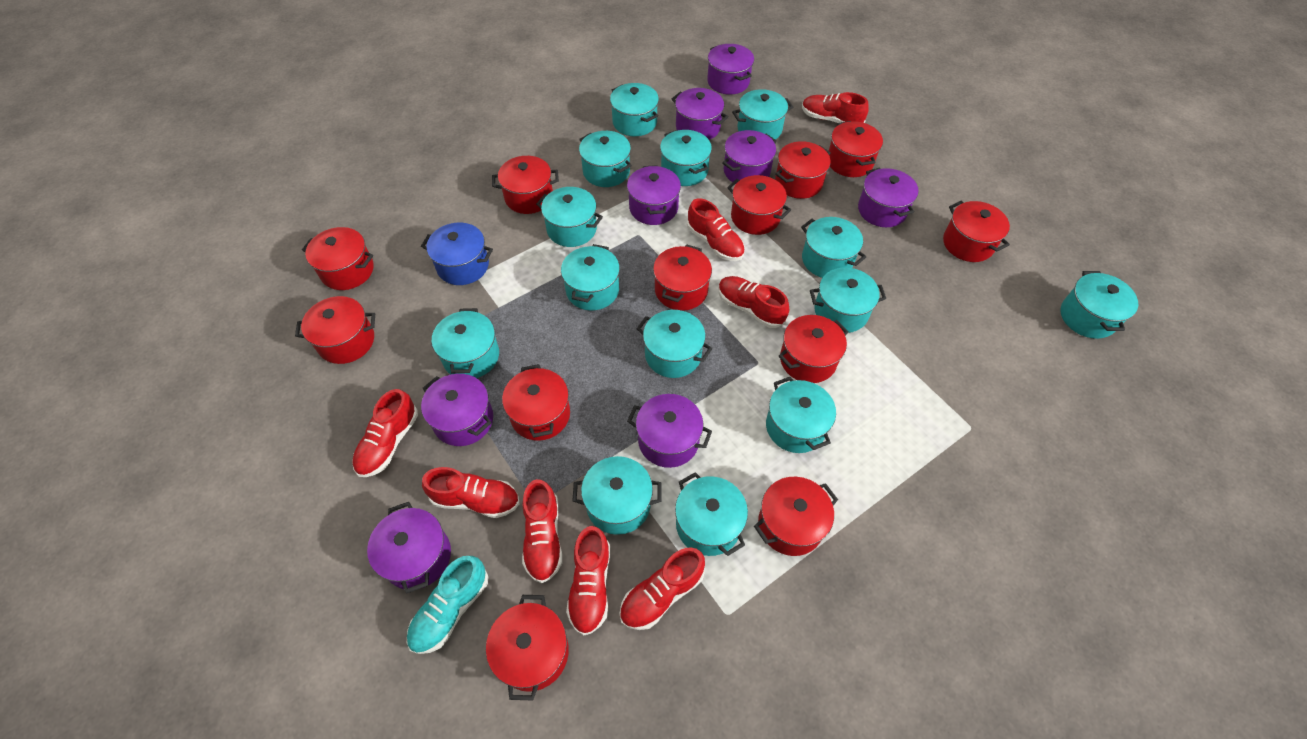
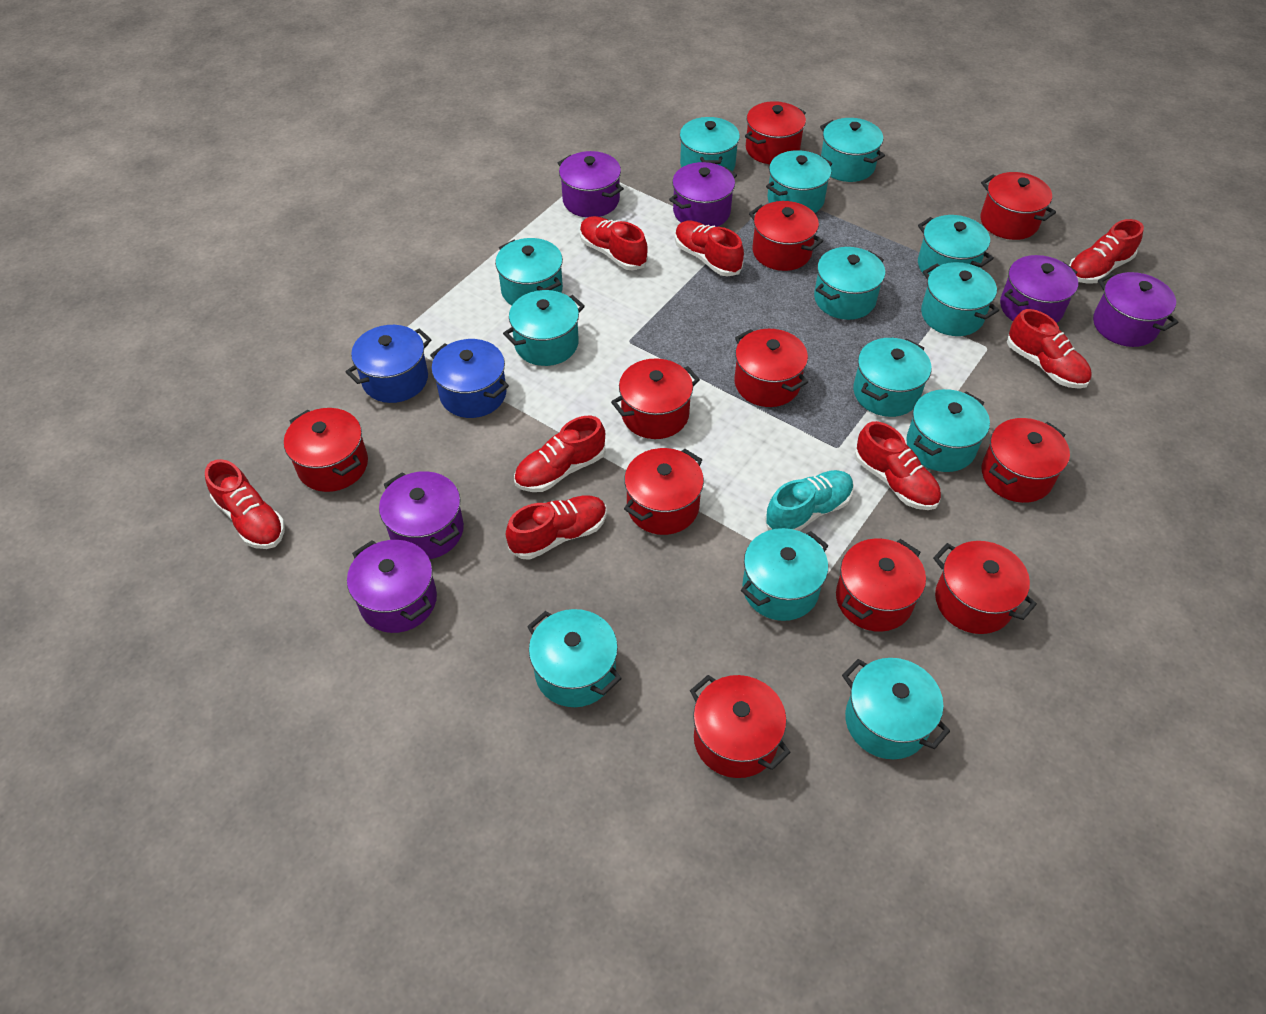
blue pot: [421,223,493,285] = 1 -> [346,325,432,403] [430,339,509,418] = 2
purple pot: [367,502,451,594] [421,374,493,446] [627,165,681,225] [627,394,712,468] [672,88,728,140] [707,44,754,94] [722,130,777,184] [858,168,918,227] = 8 -> [347,540,437,633] [379,471,464,559] [558,151,624,218] [669,162,737,227] [1000,255,1078,323] [1093,272,1178,347] = 6
red pot: [295,296,375,364] [302,227,374,290] [486,595,569,701] [492,156,559,214] [502,364,570,441] [653,245,712,311] [727,175,791,235] [754,477,838,556] [775,141,831,199] [778,315,849,383] [829,121,883,177] [943,201,1010,262] = 12 -> [284,408,368,492] [611,359,700,439] [624,448,704,535] [690,675,791,778] [734,329,808,407] [745,101,806,164] [749,201,823,271] [836,538,926,632] [933,541,1037,634] [980,172,1056,240] [982,418,1070,503] = 11
turquoise pot: [432,308,499,378] [536,187,603,247] [561,244,620,310] [573,456,661,535] [579,131,632,187] [610,83,659,136] [637,310,712,378] [660,130,712,186] [675,472,748,556] [732,89,793,140] [766,377,836,453] [801,217,866,278] [810,268,886,333] [1061,271,1138,339] = 14 -> [495,238,563,306] [503,290,585,366] [527,609,622,707] [680,117,740,171] [741,528,828,621] [766,150,832,213] [814,247,885,320] [820,118,885,182] [842,658,950,759] [853,338,931,417] [906,389,990,472] [918,215,994,274] [921,262,999,336] = 13

